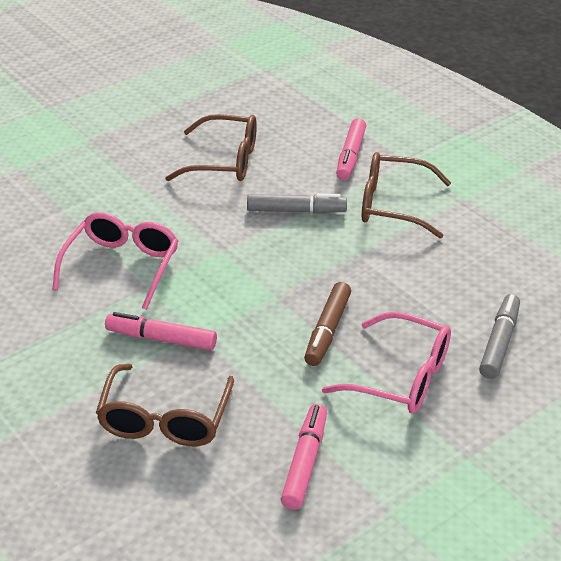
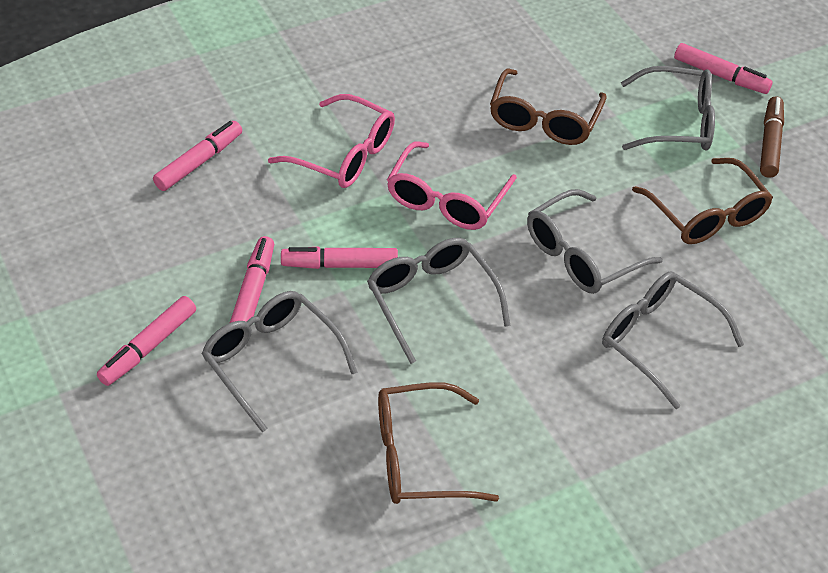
grey glasses: none = 0 -> [202,291,357,432] [367,238,510,364] [527,189,663,294] [602,272,744,409] [621,66,715,150] = 5
grey marker: [247,194,347,213] [479,294,520,379] = 2 -> none = 0
pink marker: [105,312,217,350] [281,404,327,510] [336,118,366,180] = 3 -> [97,296,196,386] [153,121,242,191] [230,236,274,323] [281,246,398,269] [674,43,773,94] = 5

